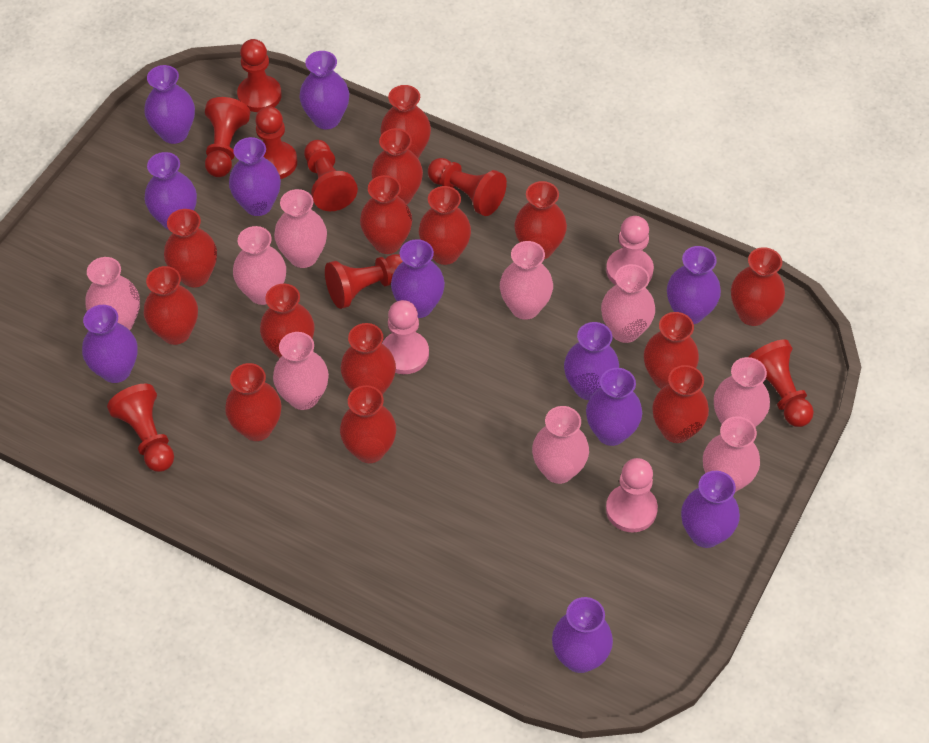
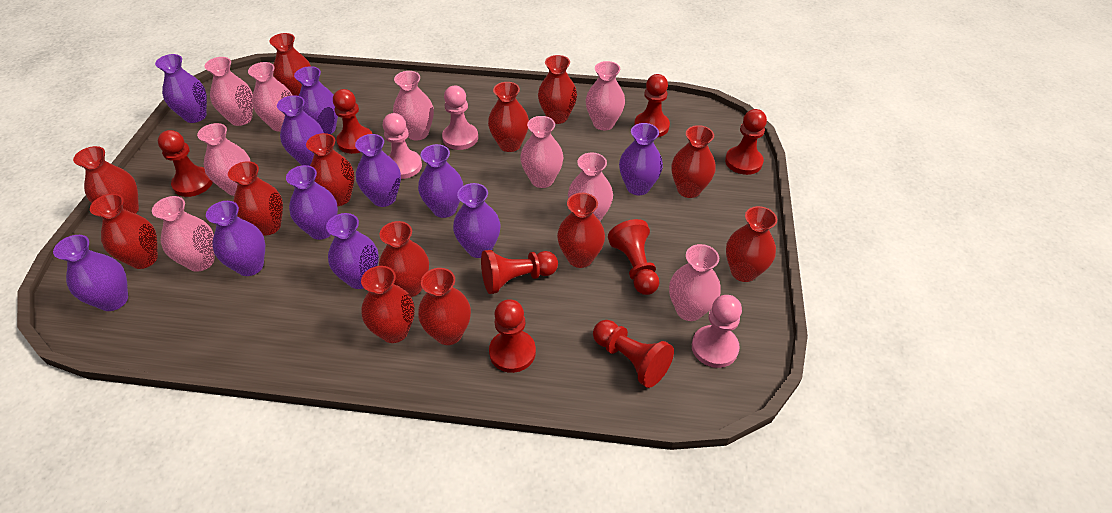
red vase: [144,266,198,345] [164,209,217,287] [225,363,282,441] [260,284,315,359] [340,385,396,463] [341,323,396,395] [360,175,412,254] [371,128,423,204] [380,85,431,158] [419,186,471,265] [514,181,567,259] [644,312,699,389] [652,365,709,443] [731,247,785,326] = 14 -> [73,146,139,214] [90,194,158,269] [228,161,283,236] [269,33,311,96] [306,133,355,206] [361,266,415,343] [379,221,429,297] [418,268,471,345] [488,82,529,152] [538,55,577,124] [557,193,605,268] [671,125,716,198] [726,206,777,282] = 13

